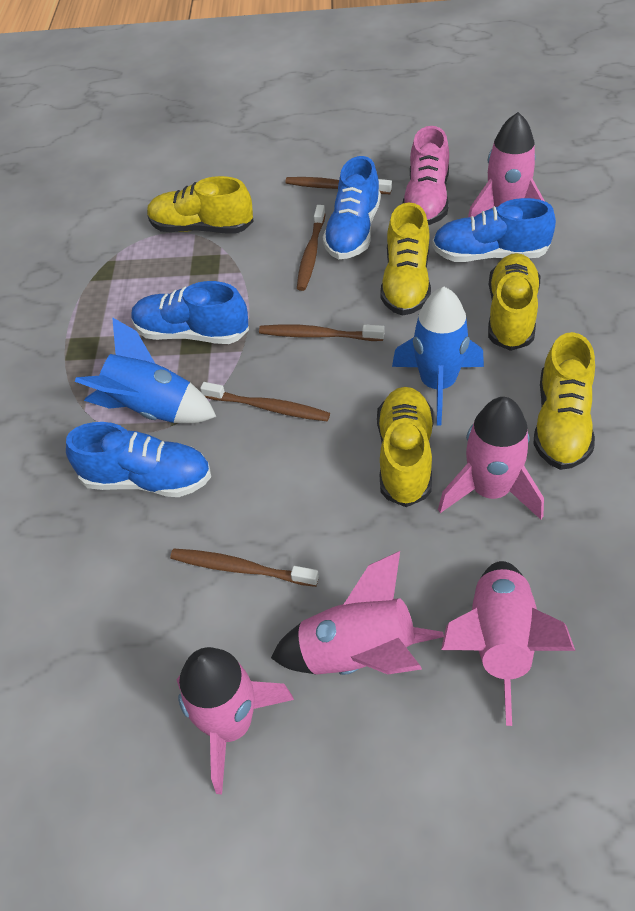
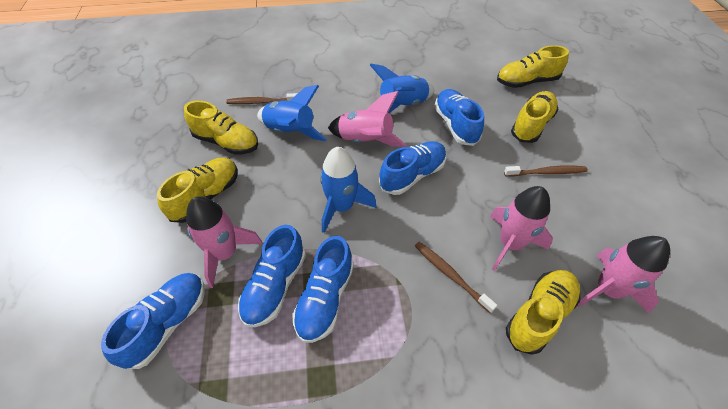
blue rocket: [75,317,217,423] [392,287,484,426] = 2 -> [257,85,327,141] [320,147,376,233] [370,64,435,113] = 3
blue shoe: [66,422,211,497] [131,281,249,344] [323,156,381,259] [432,198,556,262] = 4 -> [101,273,205,369] [238,225,306,327] [292,236,354,343] [379,141,446,195] [434,89,484,146] = 5
brown toothbrush: [170,549,319,587] [200,382,330,422] [259,325,384,341] [285,177,392,194] [297,205,325,291] = 5 -> [226,93,298,104] [415,242,497,314] [504,166,588,177] = 3
pink rocket: [176,647,294,794] [271,551,444,675] [438,397,544,520] [441,561,575,726] [468,112,545,217] = 5 -> [186,196,263,288] [328,91,407,147] [490,186,553,271] [577,236,670,313] = 4
pink shoe: [402,126,449,225] = 1 -> none = 0

